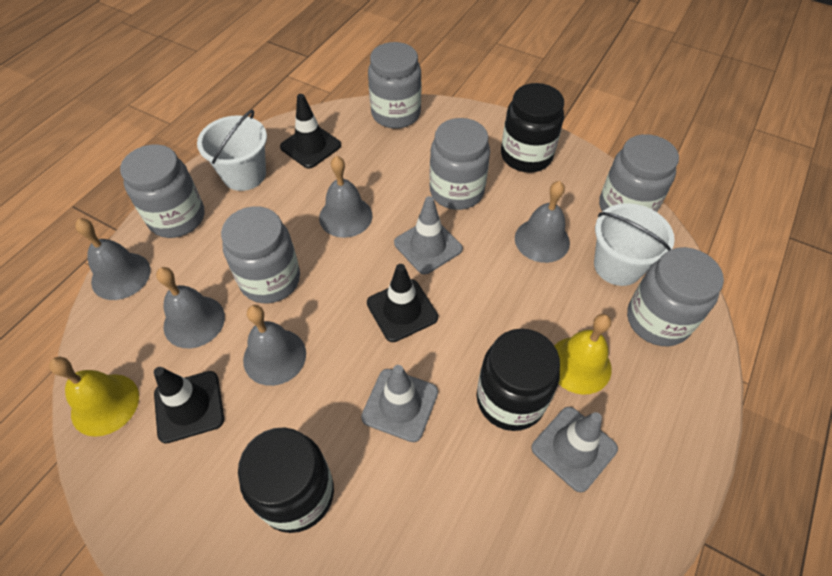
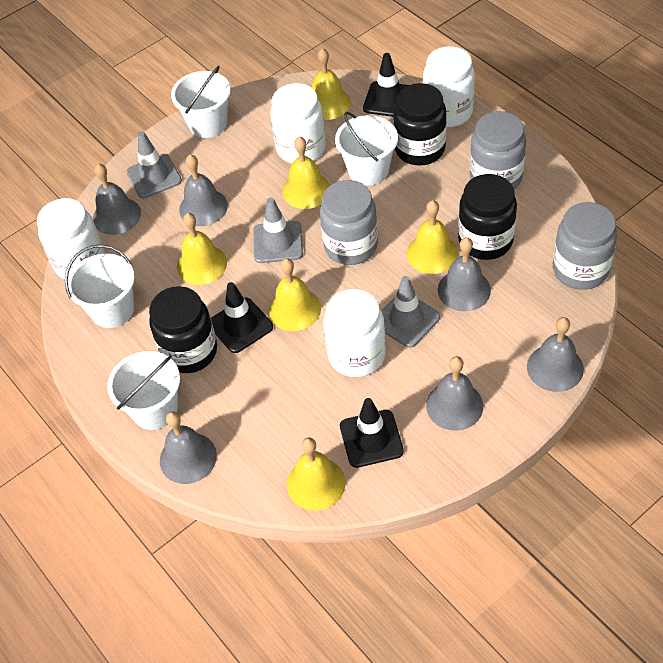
grey bell: [75,218,151,300] [156,267,225,348] [243,305,306,386] [319,156,373,238] [515,181,570,263] = 5 -> [93,163,141,235] [160,411,217,484] [179,154,228,226] [426,356,483,431] [438,237,491,311] [527,317,584,392] = 6
grey jar: [120,144,205,238] [221,206,300,303] [368,42,421,129] [429,118,490,210] [599,134,679,212] [627,247,724,346] = 6 -> [320,180,378,265] [470,111,526,190] [553,202,617,290] = 3
white bucket: [197,110,267,191] [594,203,675,286] = 2 -> [65,244,135,328] [107,351,180,430] [171,66,231,138] [335,112,398,186] = 4
white jar: none = 0 -> [37,198,105,280] [270,83,326,164] [323,289,386,377] [423,46,475,127] = 4
yellow bell: [49,357,139,437] [554,314,612,395] = 2 -> [177,213,227,285] [269,258,321,331] [282,136,330,209] [287,437,346,511] [312,48,351,120] [407,200,458,274] = 6

